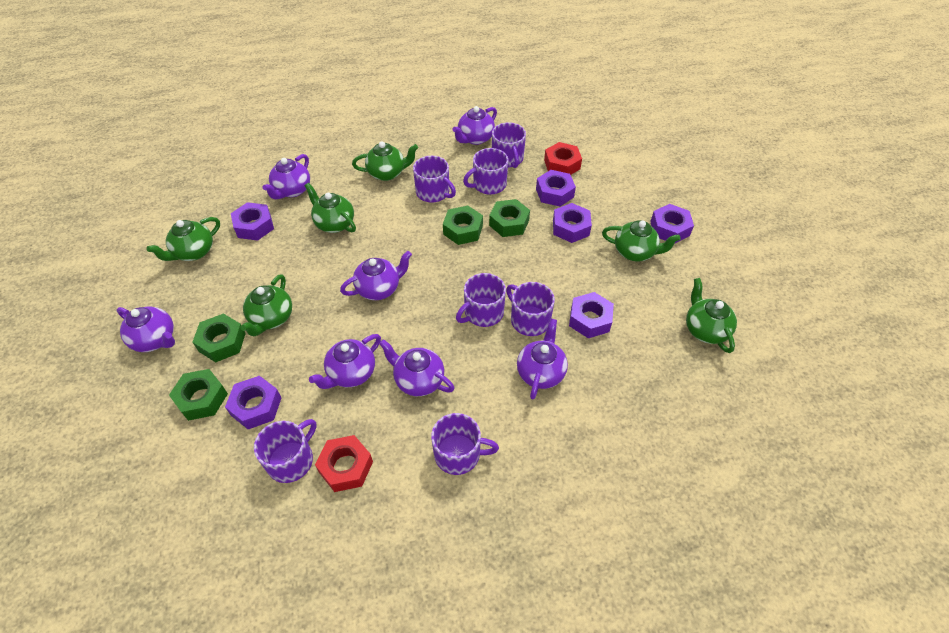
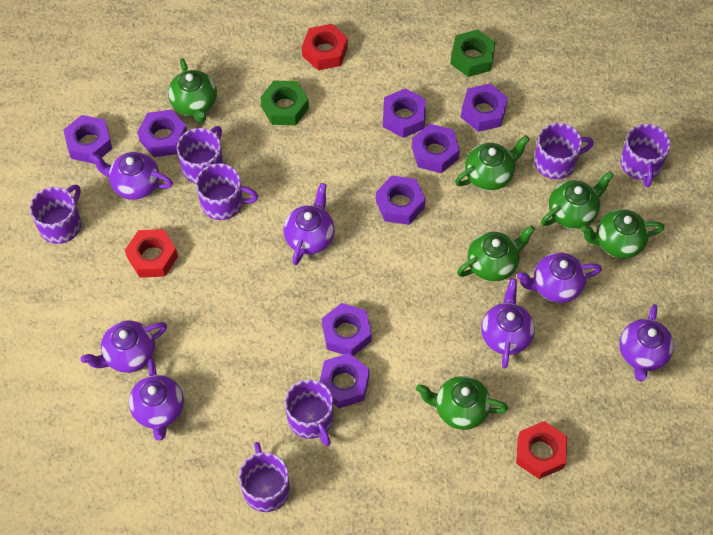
green nut: [169,369,228,421] [193,313,246,362] [443,206,483,245] [489,199,530,237] = 4 -> [260,81,309,125] [450,29,496,77] = 2
purple nut: [225,376,281,429] [231,202,274,241] [536,170,576,207] [553,203,592,243] [569,292,614,338] [650,204,694,244] = 6 -> [63,115,113,164] [137,110,187,157] [319,353,369,408] [322,303,372,356] [376,176,425,225] [383,88,426,138] [412,124,460,173] [461,84,508,132] = 8
red nut: [315,435,373,492] [544,142,582,175] = 2 -> [125,229,178,278] [302,24,348,70] [516,421,567,479] = 3

